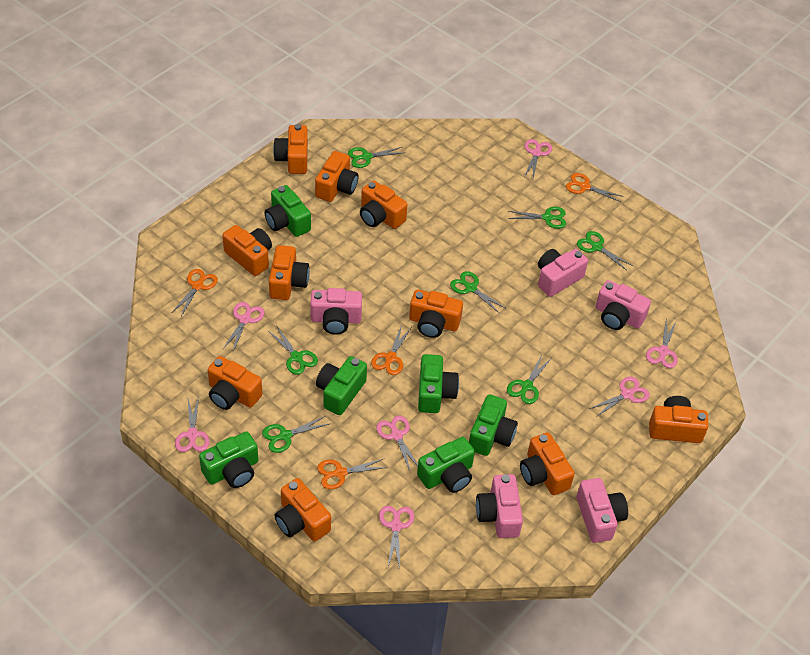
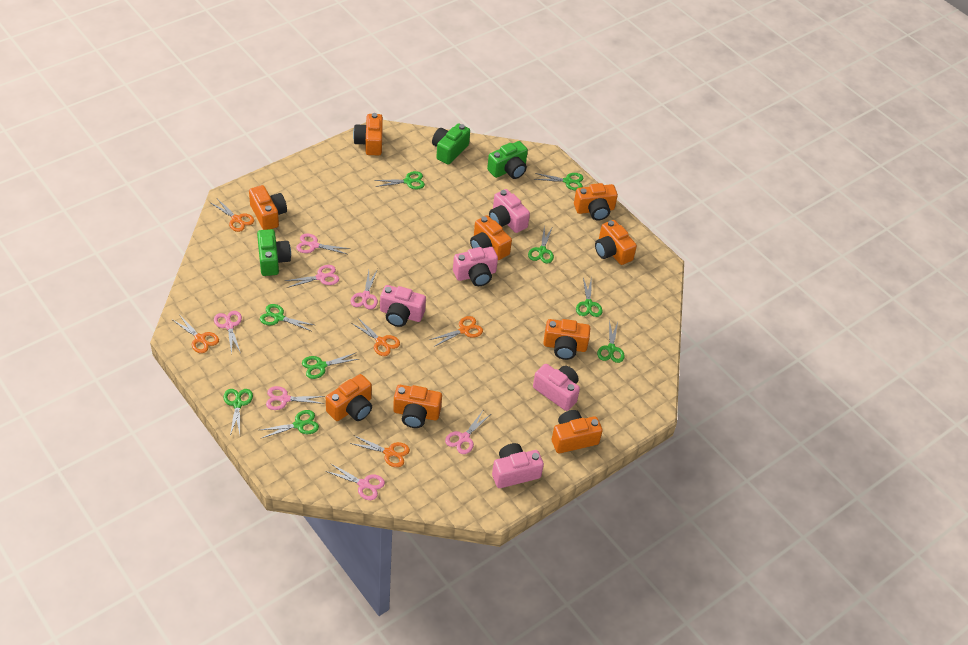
green camera: [199,431,258,488] [265,185,311,237] [316,356,367,415] [417,437,475,493] [418,354,459,413] [469,394,518,456] = 6 -> [257,229,291,276] [432,124,470,165] [487,141,528,179] = 3
green scissors: [262,416,331,453] [268,325,318,375] [348,147,402,168] [450,271,505,314] [507,355,551,404] [508,207,566,229] [577,231,633,270] = 7 -> [224,389,253,436] [260,304,314,331] [260,410,319,438] [302,352,358,379] [374,171,425,189] [528,226,554,263] [534,173,583,190] [576,277,603,317] [597,320,625,363] = 9
orange camera: [208,356,262,410] [222,225,272,276] [269,245,310,300] [273,124,308,174] [275,478,331,542] [315,151,359,202] [360,180,408,229] [409,289,463,338] [520,432,575,495] [649,396,709,443] = 10 -> [249,185,287,230] [326,374,372,421] [353,113,383,155] [393,385,442,428] [470,215,512,260] [543,319,590,360] [552,410,603,454] [574,183,618,220] [595,220,637,265] = 9
orange scissors: [172,269,218,316] [317,458,388,490] [371,325,411,375] [566,173,624,202] = 4 -> [173,314,219,353] [211,199,254,232] [350,436,410,467] [352,318,400,356] [430,316,483,347] = 5

